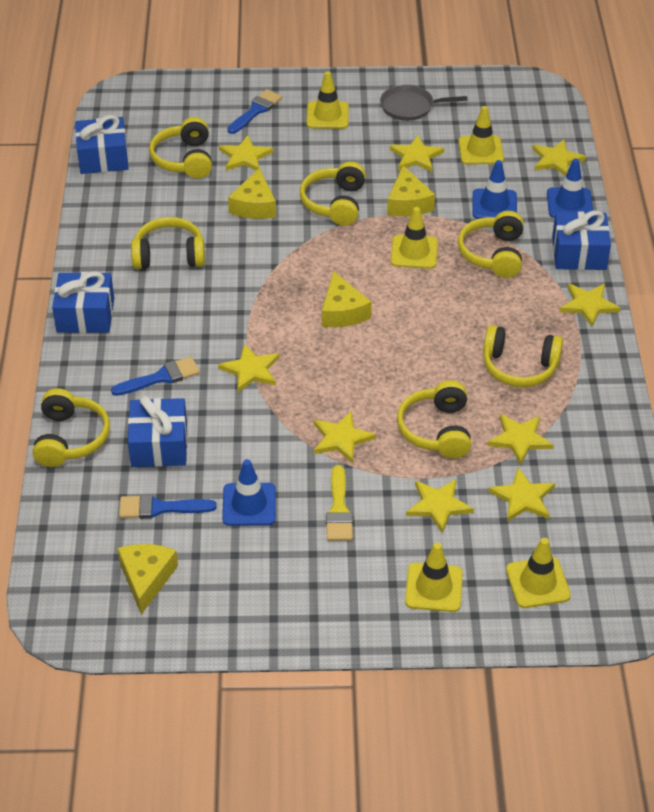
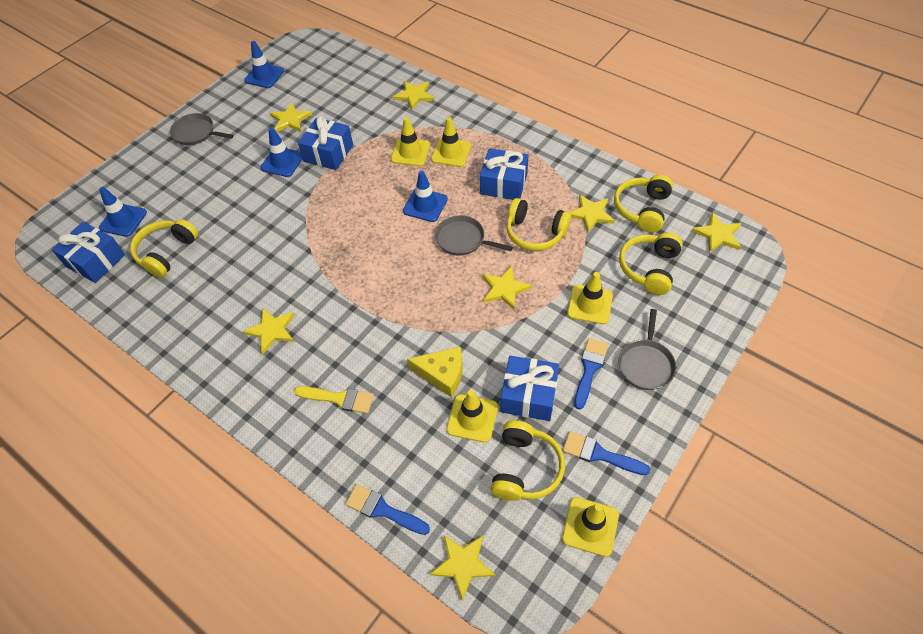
blue traffic cone: [222,459,276,526] [472,160,517,219] [547,159,593,218] = 3 -> [99,187,147,237] [244,41,284,88] [261,127,303,177] [403,171,448,222] = 4
grey pan: [380,85,468,121] = 1 -> [170,113,234,145] [435,215,513,256] [618,309,676,390] = 3
yellow cheese: [117,544,178,615] [228,168,276,219] [322,271,372,327] [387,166,435,216] = 4 -> [407,347,463,397] = 1
yellow headphones: [32,388,110,467] [131,217,205,269] [149,117,212,179] [300,162,366,226] [397,380,471,459] [458,211,524,278] [483,325,563,387] = 7 -> [130,219,199,278] [490,420,565,501] [506,198,571,251] [614,175,673,233] [619,232,683,295] = 5
yellow star: [218,344,279,392] [219,136,273,171] [314,411,376,463] [390,135,444,172] [406,479,474,533] [487,414,554,465] [488,468,555,521] [532,139,586,176] [560,284,621,327] = 9 -> [243,308,295,354] [270,102,312,132] [393,81,434,110] [430,535,496,601] [482,266,532,309] [570,194,615,233] [692,213,741,253] = 7

